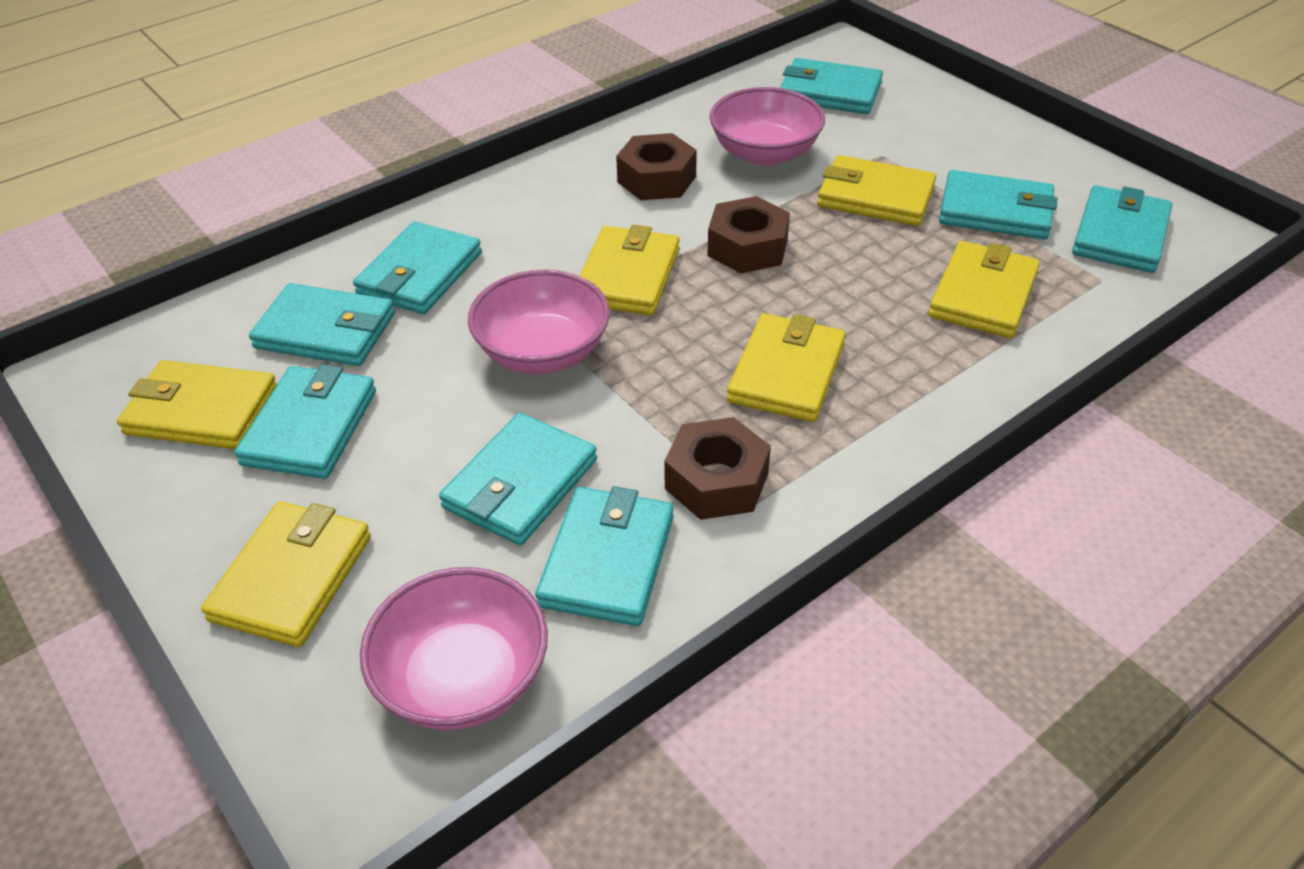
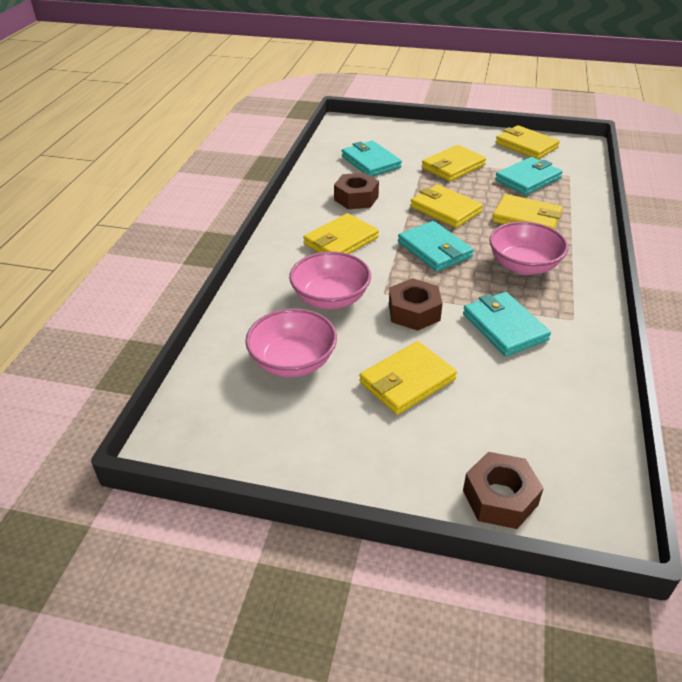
turquoise wallet: [234,364,376,479] [249,283,395,366] [353,222,482,314] [439,413,597,546] [535,486,674,626] [780,58,883,114] [939,170,1057,239] [1072,185,1172,273] = 8 -> [342,141,402,177] [398,221,474,272] [463,292,551,356] [495,157,563,195] = 4

